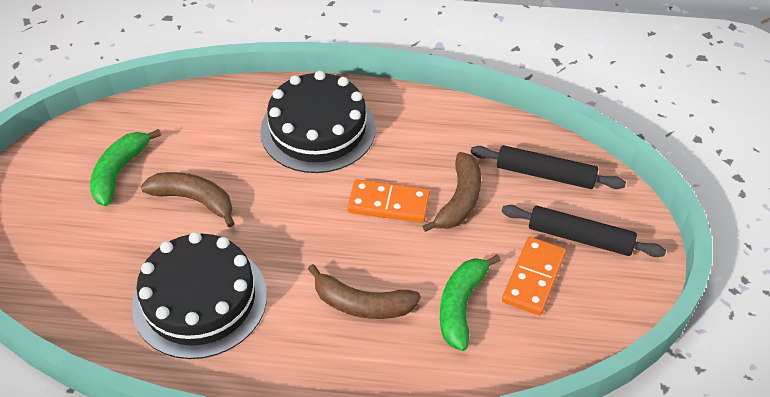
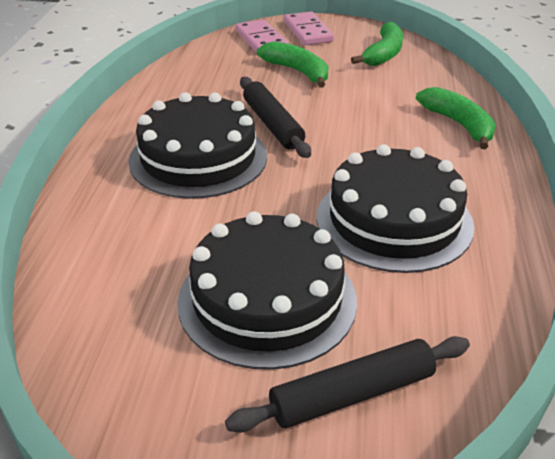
black cake: [132,232,267,359] [260,71,376,173] = 2 -> [128,92,267,199] [178,211,357,370] [316,144,474,273] = 3
brown banana: [141,172,235,227] [308,264,421,319] [423,152,481,232] = 3 -> none = 0
green banana: [90,129,161,206] [440,254,501,351] = 2 -> [257,41,328,88] [351,22,403,66] [416,87,496,149] = 3
orange domino: [347,179,430,223] [502,237,566,315] = 2 -> none = 0
pink domino: none = 0 -> [236,19,289,52] [284,12,334,45] = 2

